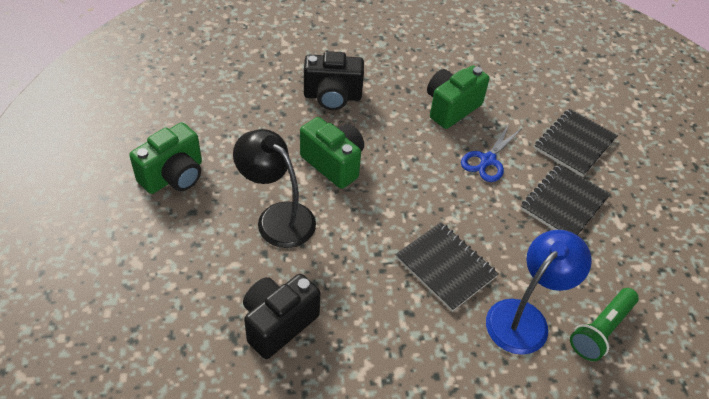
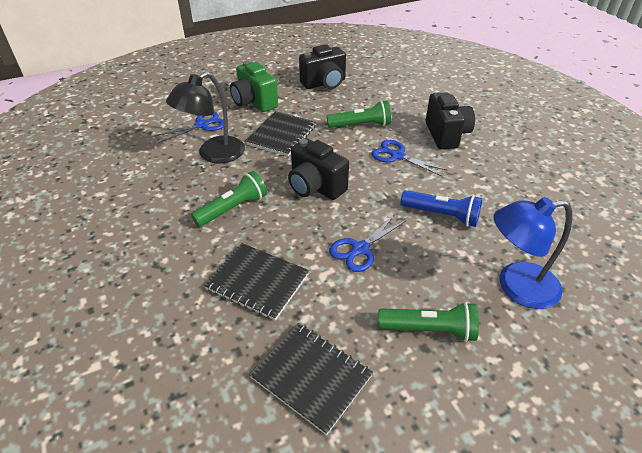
black camera: [243,274,320,359] [304,51,364,110] = 2 -> [288,139,349,200] [299,44,346,89] [426,93,475,149] = 3
blue flashlight: none = 0 -> [401,190,482,227] = 1
blue scissors: [461,124,521,182] = 1 -> [155,111,224,143] [329,214,407,272] [371,140,448,176] = 3
green camera: [129,122,202,194] [300,117,364,189] [427,65,490,129] = 3 -> [230,61,278,112] = 1
green flashlight: [570,288,639,361] = 1 -> [191,171,267,227] [327,101,391,128] [378,302,479,342] = 3

